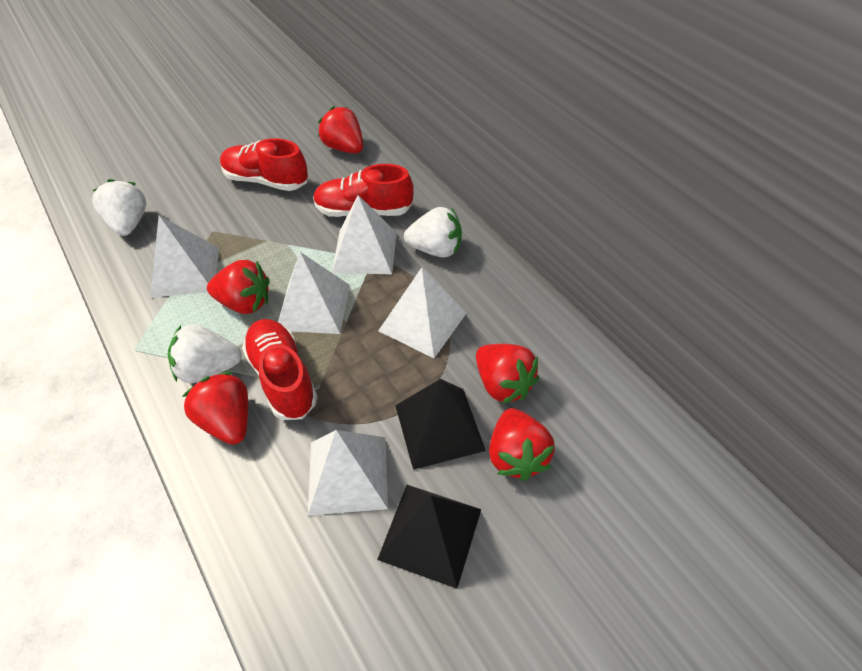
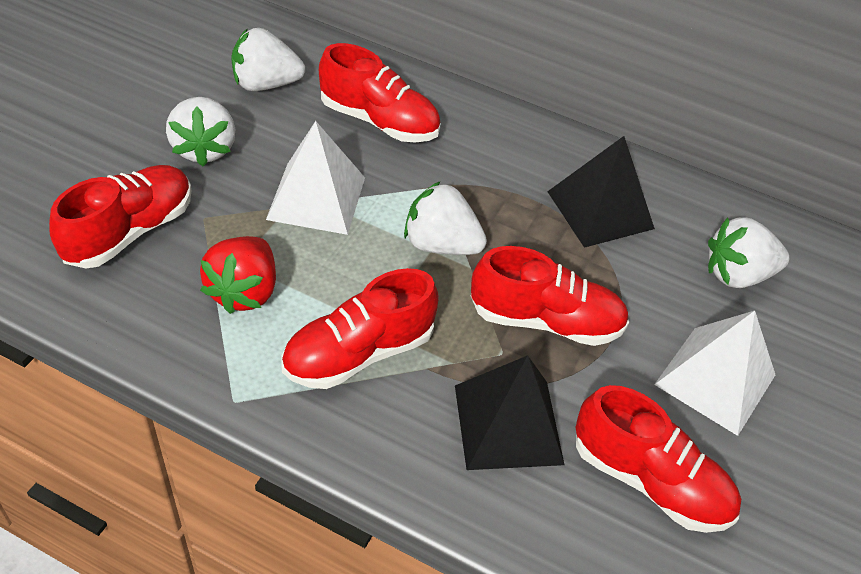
red shoe: [220,138,308,191] [242,319,318,420] [313,164,414,217] = 3 -> [49,165,191,268] [282,268,439,389] [319,43,441,142] [471,246,629,346] [575,385,741,533] = 5
red strawberry: [182,372,248,445] [207,260,270,314] [318,106,363,153] [476,344,539,404] [489,408,555,481] = 5 -> [200,236,276,314] = 1
white pyramid: [150,216,219,298] [278,252,350,334] [308,430,388,515] [332,195,397,275] [378,267,466,358] = 5 -> [266,121,365,235] [654,311,775,436] = 2
white strawberry: [92,179,146,236] [168,324,242,383] [404,207,462,257] = 3 -> [166,97,235,166] [231,28,305,91] [404,181,487,255] [708,217,789,288] = 4

